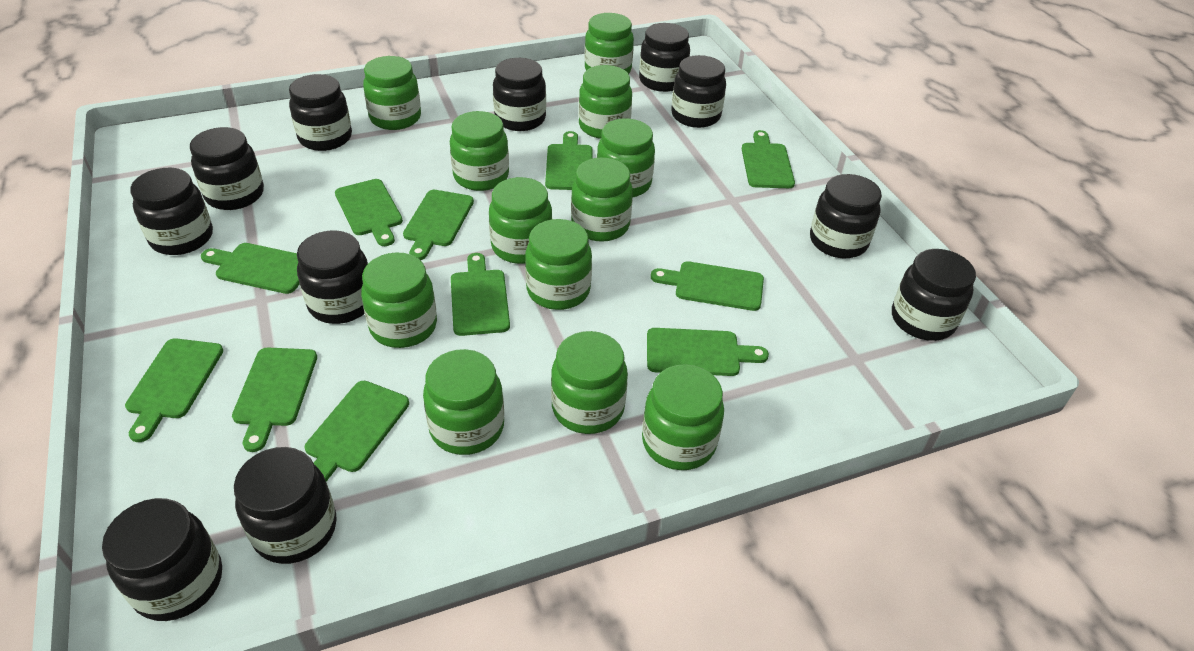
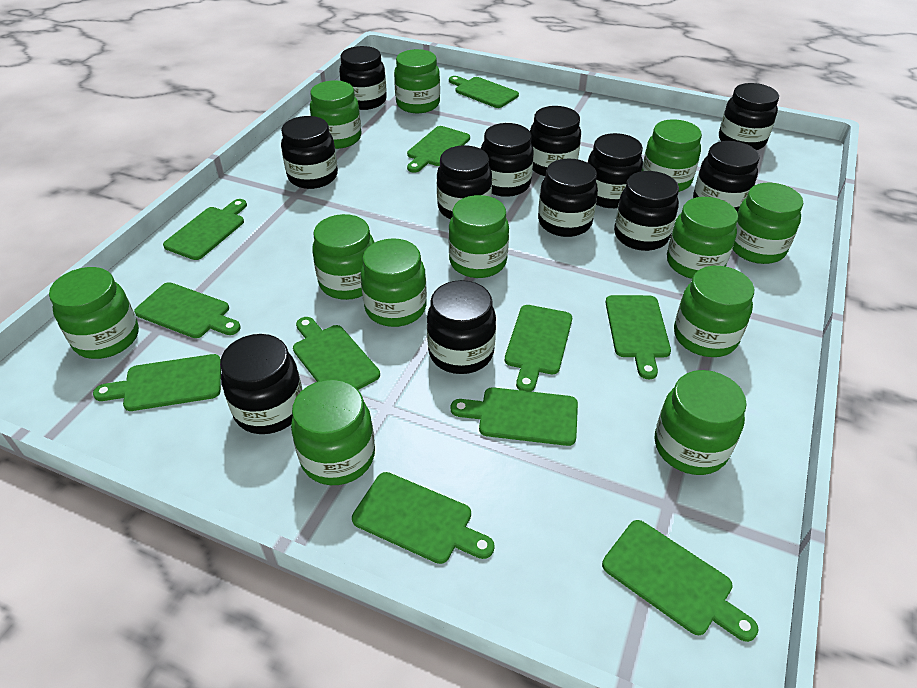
black jar: [102,498,222,621] [130,168,213,255] [190,127,264,210] [234,447,337,564] [289,74,352,151] [297,230,368,324] [493,58,546,131] [639,23,690,92] [671,55,726,128] [810,174,882,258] [892,249,976,341] = 11 -> [220,334,303,434] [281,116,338,189] [339,46,387,110] [427,280,496,374] [437,145,492,219] [481,123,534,197] [530,106,581,176] [538,159,598,237] [588,133,643,208] [614,171,679,251] [693,141,760,213] [719,83,779,150] = 12

